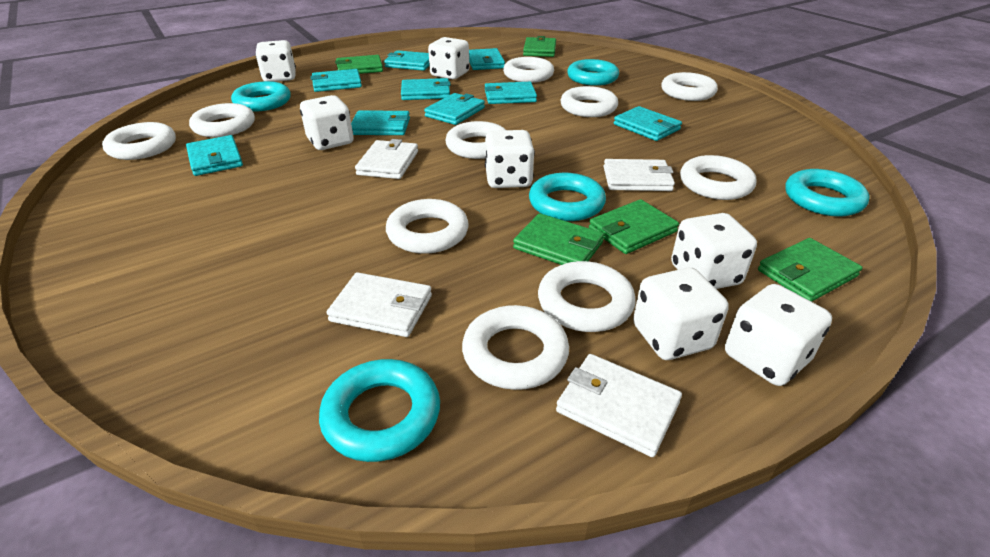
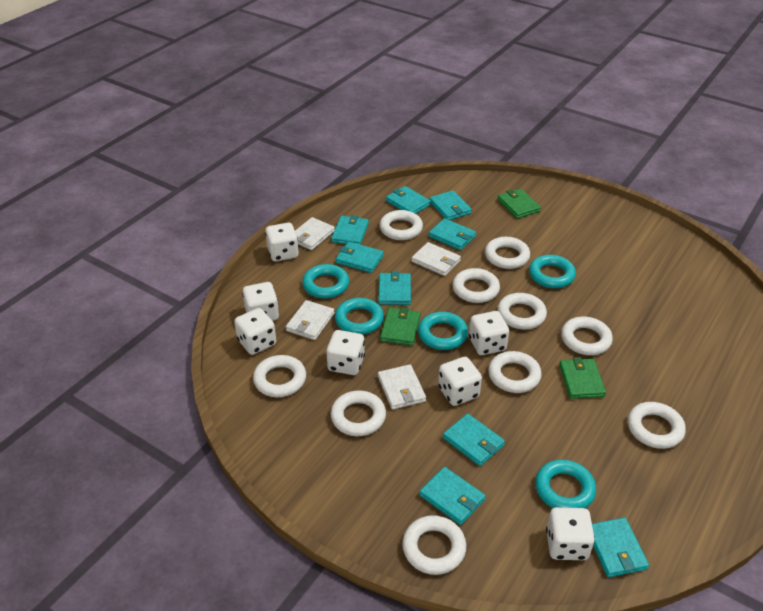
green wallet: [335,55,383,74] [513,213,604,265] [523,36,556,57] [589,199,679,254] [758,238,863,302] = 5 -> [380,307,420,346] [498,189,541,219] [559,357,606,399] = 3

